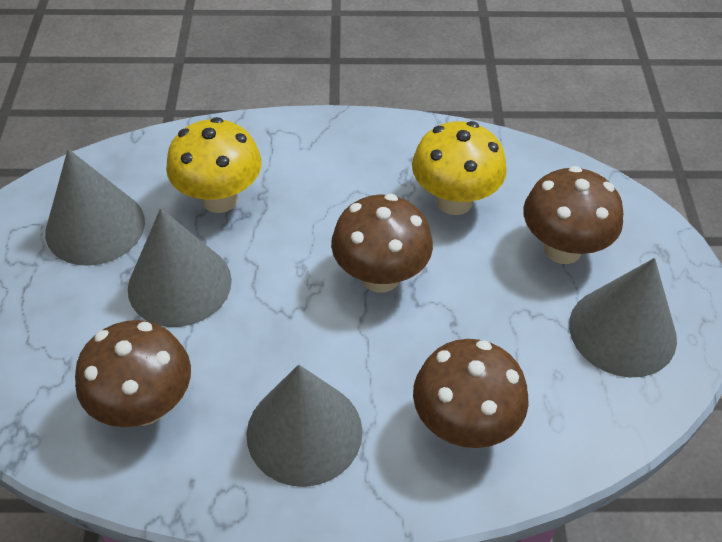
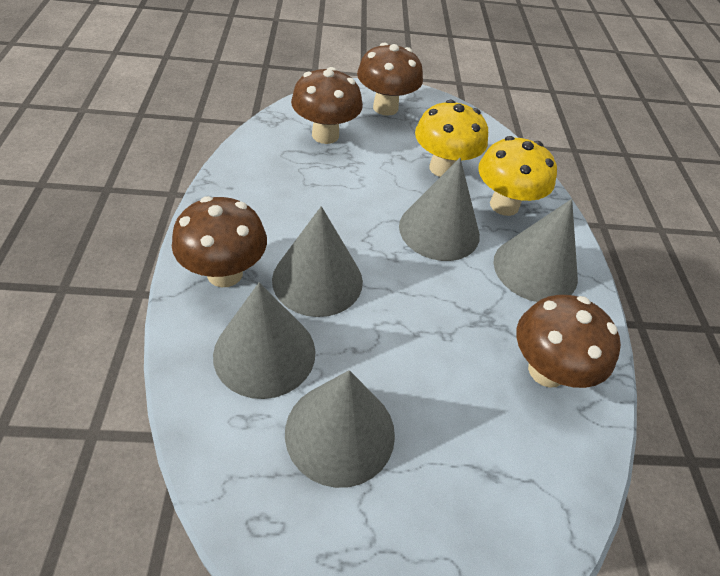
grey cone: [45,149,145,266] [128,208,232,327] [246,364,363,487] [569,258,677,377] = 4 -> [213,282,316,399] [272,206,363,317] [285,370,395,488] [399,158,480,261] [494,199,578,302] = 5

